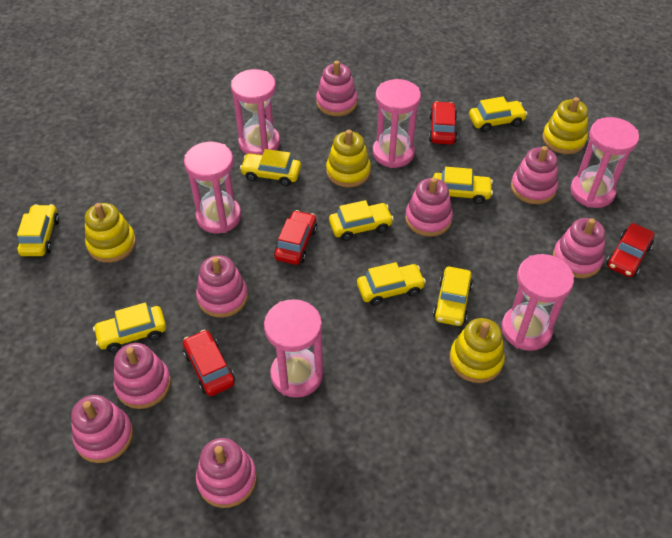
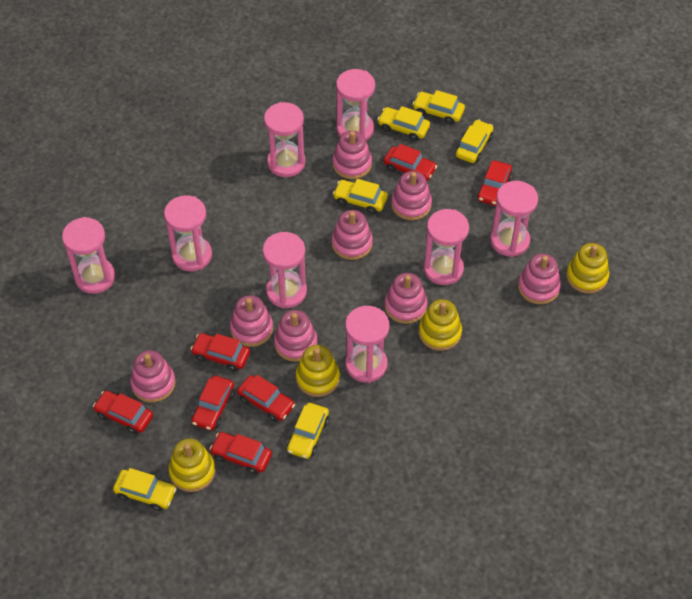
pink hourglass: [184,142,241,233] [231,69,280,155] [264,299,323,398] [373,79,421,168] [502,254,574,351] [570,117,639,208] = 6 -> [62,217,115,294] [164,195,212,271] [263,232,307,309] [264,102,305,177] [336,69,375,141] [345,306,389,383] [424,209,469,285] [490,181,538,257] = 8
red car: [183,330,235,396] [274,210,317,265] [429,101,457,144] [606,223,654,277] = 4 -> [93,391,153,434] [191,333,250,372] [192,376,235,431] [210,432,272,474] [237,375,295,422] [384,144,437,181] [477,161,512,206] = 7
yellow car: [17,204,59,256] [93,303,166,352] [240,149,301,186] [329,200,394,241] [357,262,426,306] [433,167,493,204] [433,267,473,326] [469,97,527,132] = 8 -> [113,468,177,511] [287,403,329,459] [333,179,388,214] [377,106,430,141] [413,90,465,124] [456,119,493,163] = 6

